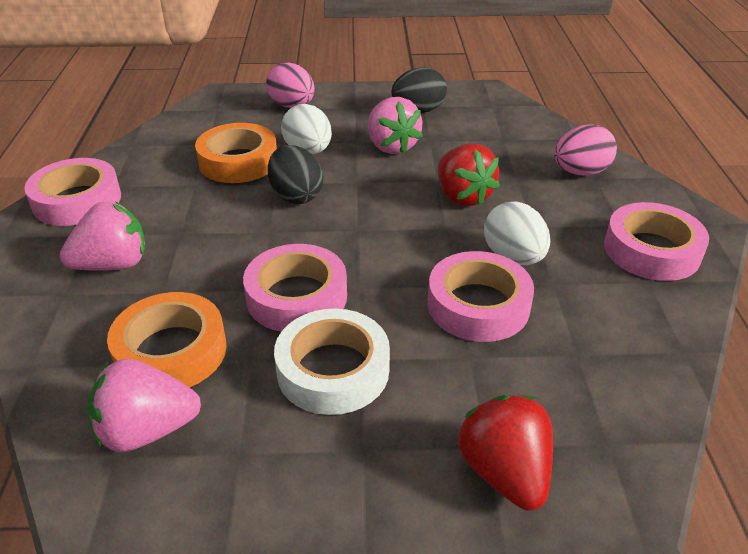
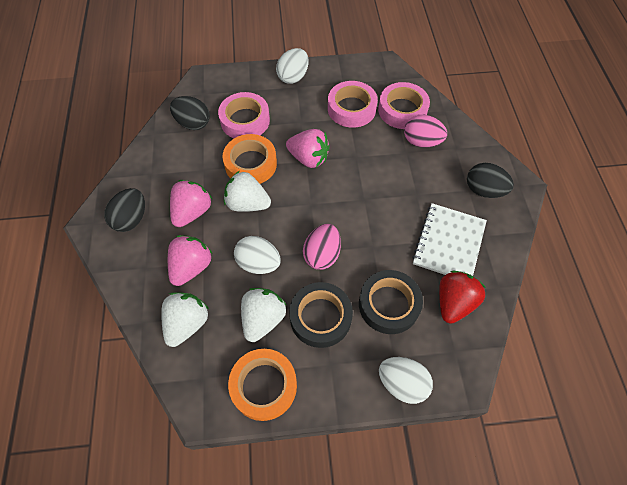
black egg: [268,145,323,204] [391,67,447,113] = 2 -> [104,188,145,232] [170,96,210,130] [467,163,514,198] = 3
black tape: none = 0 -> [289,282,353,348] [359,270,423,334] = 2
pink tape: [25,158,121,226] [243,244,347,331] [428,251,534,342] [604,202,709,281] = 4 -> [218,92,270,138] [328,81,378,128] [378,82,430,129] = 3
red strawberry: [438,143,500,206] [457,395,553,511] = 2 -> [439,271,486,324] = 1
white egg: [281,104,332,154] [484,201,550,265] = 2 -> [234,236,281,274] [276,48,309,84] [379,357,433,404] = 3
white notebook: none = 0 -> [412,203,487,276] = 1
white strawberry: none = 0 -> [161,292,209,347] [224,171,271,212] [241,288,286,342] = 3
white tape: [274,309,390,415] = 1 -> none = 0

